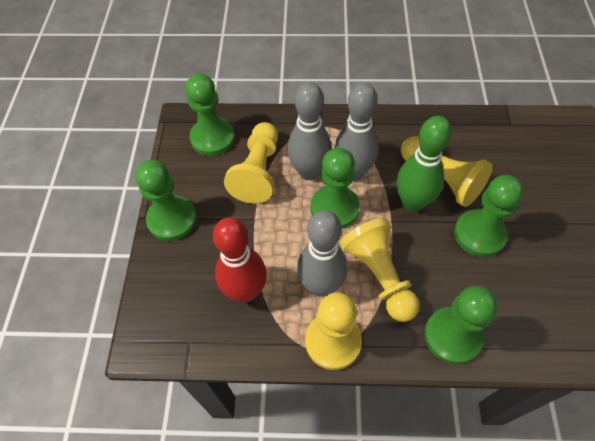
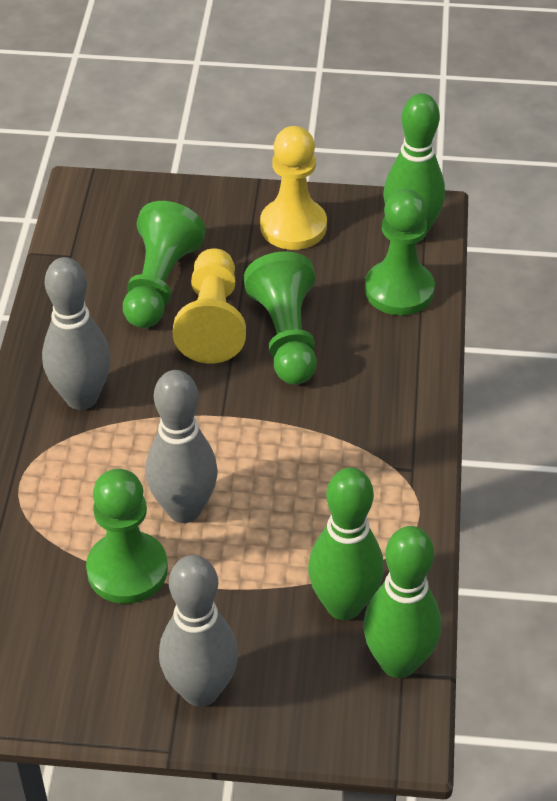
green bowling pin: [396,116,452,212] = 1 -> [308,467,384,620] [363,526,441,678] [383,93,445,243] = 3
green pawn: [135,160,197,241] [185,74,235,156] [311,148,360,229] [424,286,497,364] [454,175,524,257] = 5 -> [86,469,168,604] [123,201,206,328] [244,251,317,384] [365,189,435,315] = 4
red bowling pin: [213,217,267,302] = 1 -> none = 0
yellow pawn: [224,122,278,204] [305,292,362,370] [340,218,420,322] [401,136,493,207] = 4 -> [173,248,246,364] [260,126,327,250] = 2

